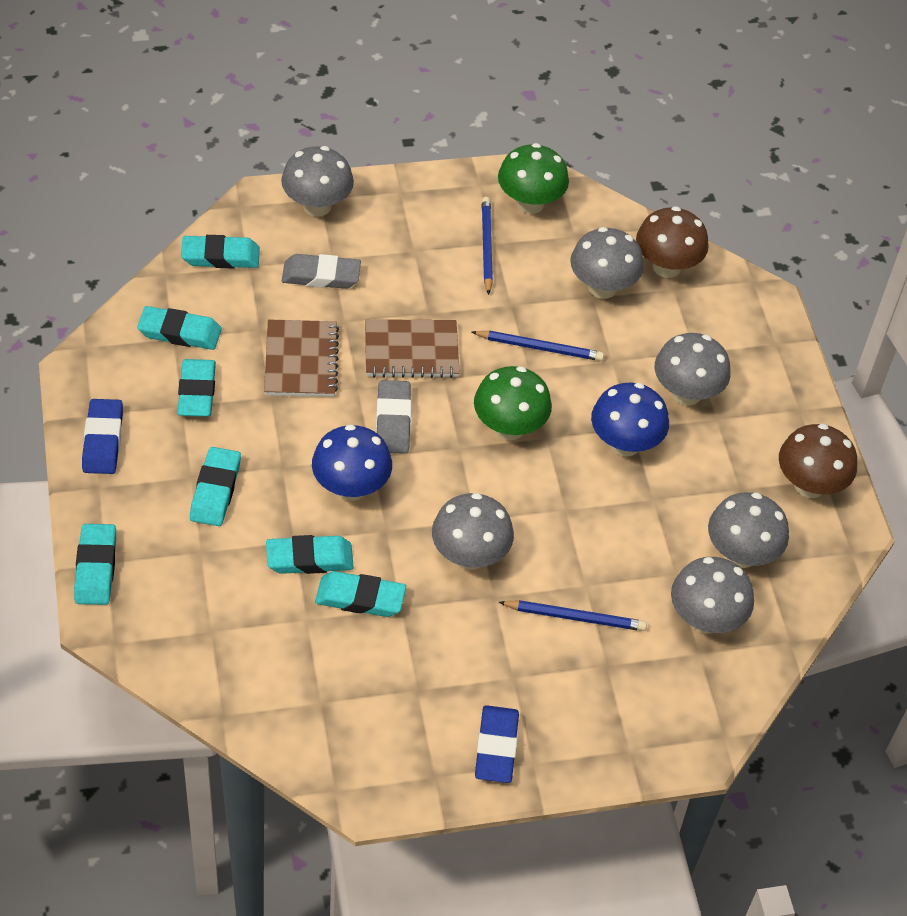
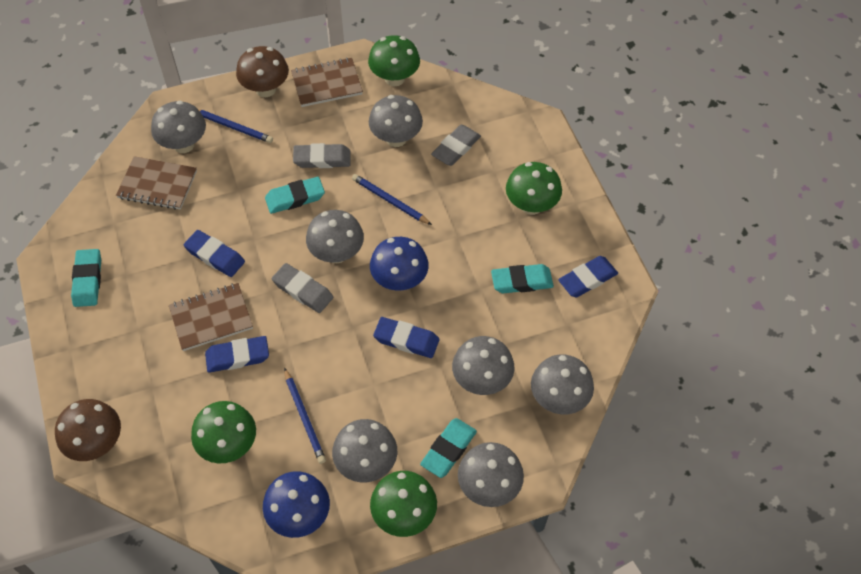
blue eraser: [82,399,123,474] [475,705,519,783] = 2 -> [184,230,245,277] [205,336,269,373] [373,317,439,358] [558,256,618,297] = 4
brown notebook: [264,319,339,397] [365,319,460,378] = 2 -> [116,156,197,210] [169,283,253,351] [291,57,363,107] = 3
green mushroom: [474,366,552,440] [498,143,569,214] = 2 -> [191,401,256,463] [368,35,420,86] [370,471,437,537] [506,162,562,215] = 4
grey eraser: [282,254,361,289] [376,380,411,454] = 2 -> [272,263,333,313] [293,143,351,168] [431,125,481,166] = 3
grey mushroom: [281,146,354,217] [432,493,514,570] [570,227,644,299] [655,333,731,406] [671,557,754,634] [708,492,789,568] = 6 -> [151,101,206,153] [306,210,364,263] [332,419,397,483] [369,95,423,147] [452,336,514,395] [458,442,524,507] [531,355,594,414] = 7
turquoise eraser: [74,524,116,605] [137,306,222,350] [177,359,216,417] [181,235,260,268] [190,447,241,526] [266,535,354,574] [315,571,406,617] = 7 -> [71,249,101,307] [265,177,325,214] [420,418,477,478] [491,264,554,294] = 4

